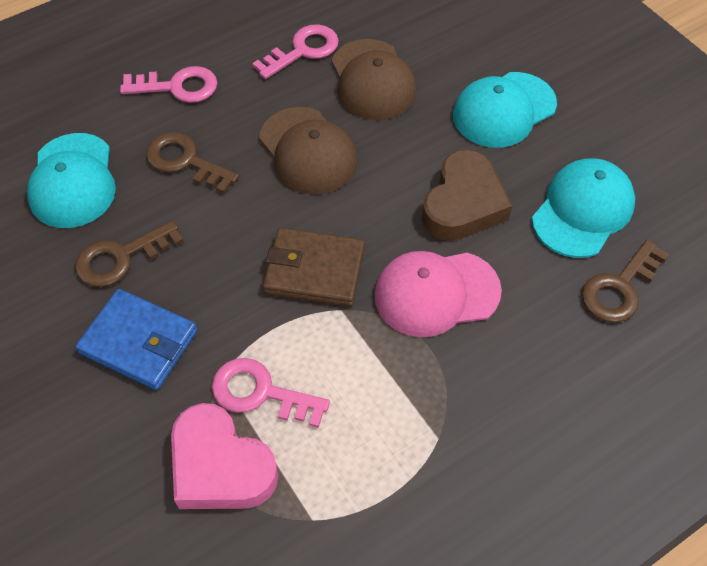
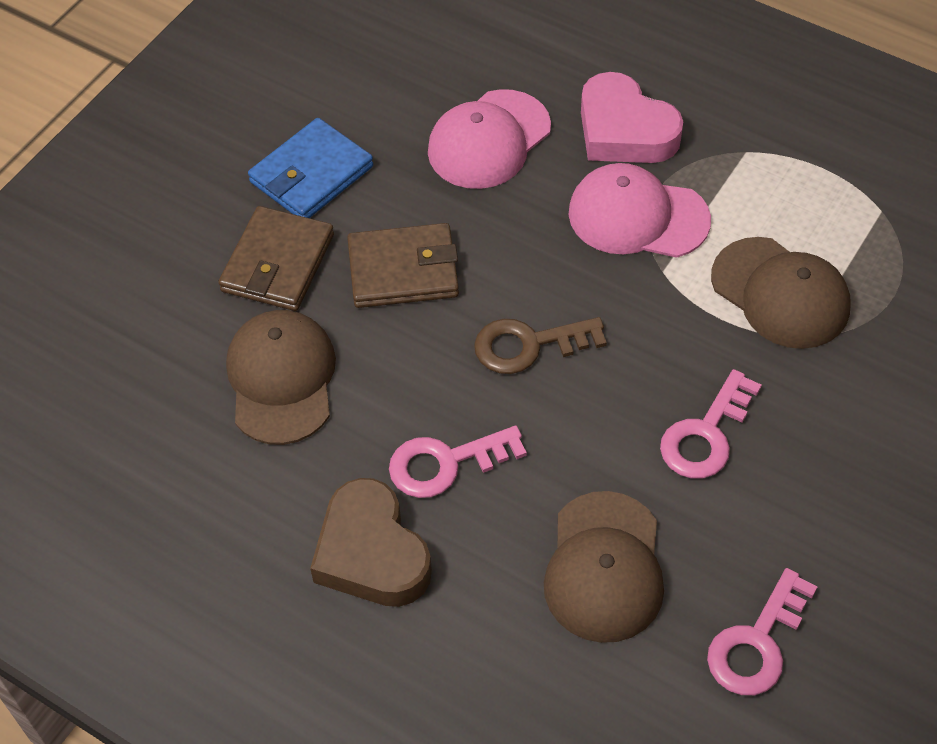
brown cap: [259,107,358,194] [332,39,417,120] = 2 -> [226,310,336,445] [544,491,664,643] [711,237,850,349] = 3
brown key: [75,221,184,287] [146,132,239,194] [582,239,669,323] = 3 -> [474,317,607,374] = 1
brown wallet: [263,228,365,307] = 1 -> [218,206,334,311] [347,223,459,308] = 2
pink cap: [374,251,502,337] = 1 -> [428,89,551,189] [568,163,711,258] = 2
turquoise cap: [27,133,116,228] [453,72,557,148] [532,158,635,258] = 3 -> none = 0

